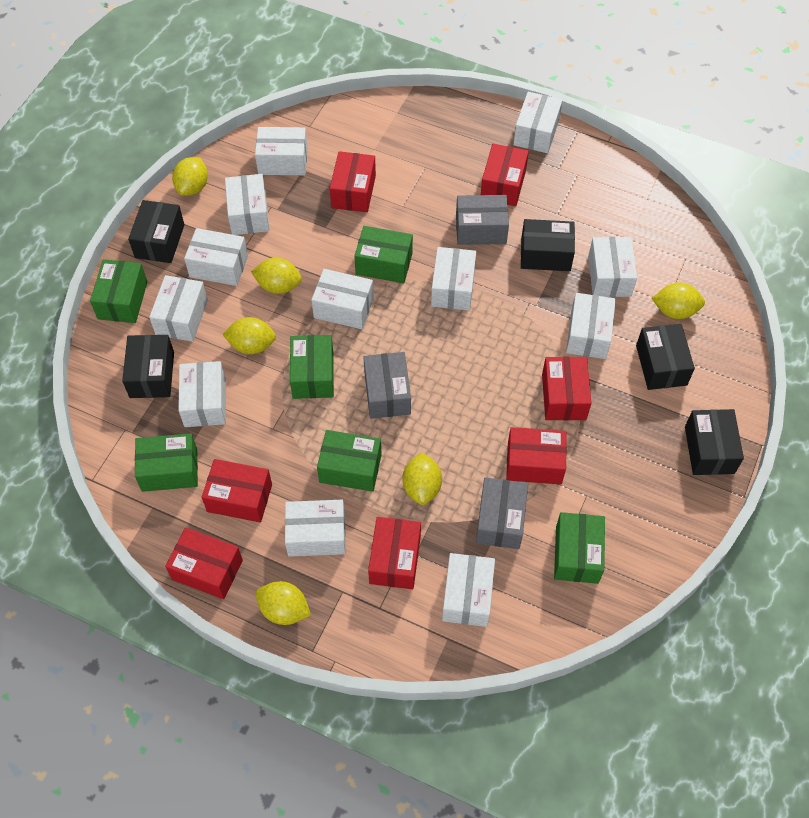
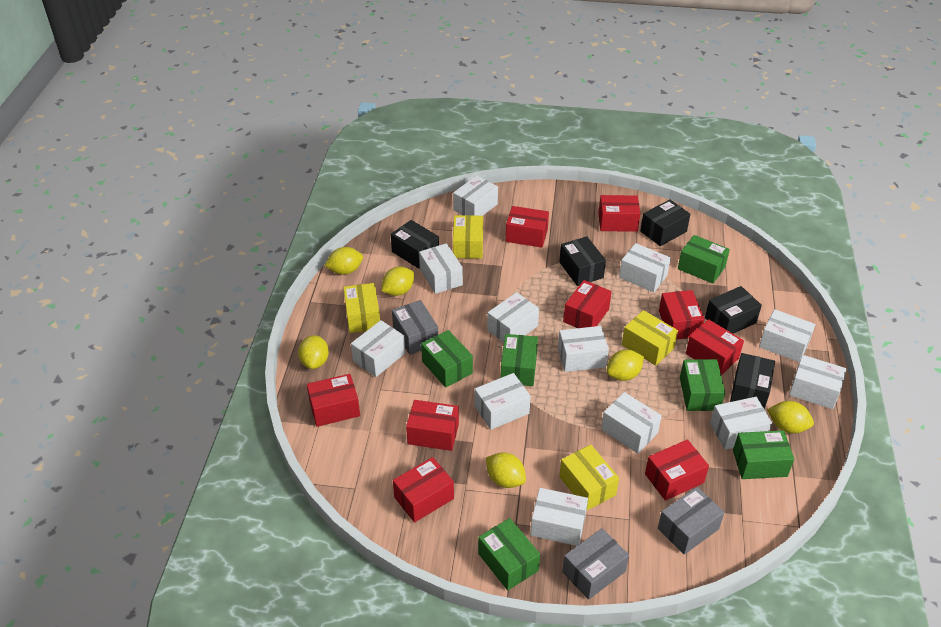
red box: [165,528,243,599] [202,459,272,523] [330,151,376,212] [368,517,421,589] [481,144,529,206] [506,427,567,484] [542,357,591,420] = 7 -> [307,374,360,427] [393,457,454,522] [406,400,459,451] [506,206,549,248] [563,280,612,328] [599,195,640,232] [645,439,709,501] [659,290,705,339] [686,319,744,375] = 9
yellow box: none = 0 -> [343,283,380,333] [453,215,483,259] [559,445,619,511] [622,310,678,366] = 4

